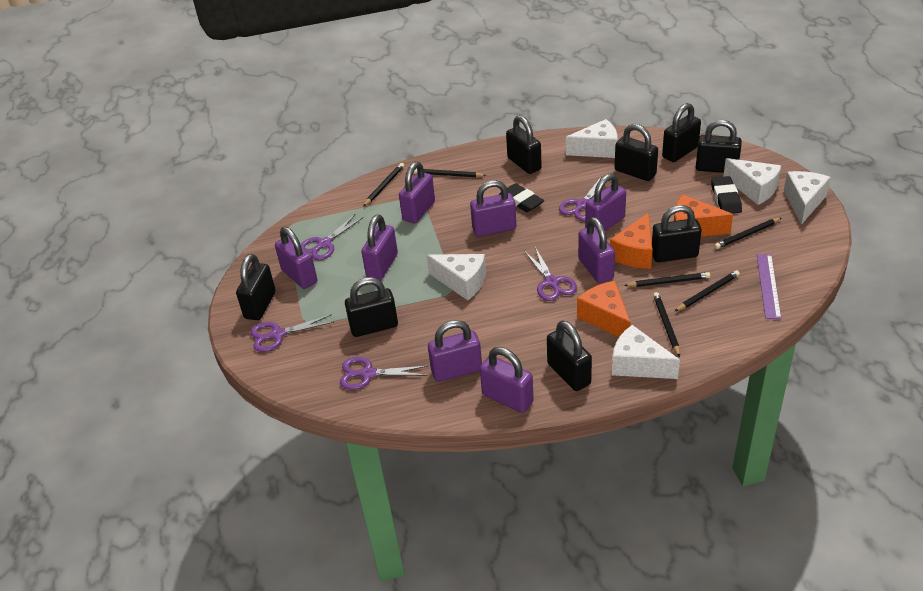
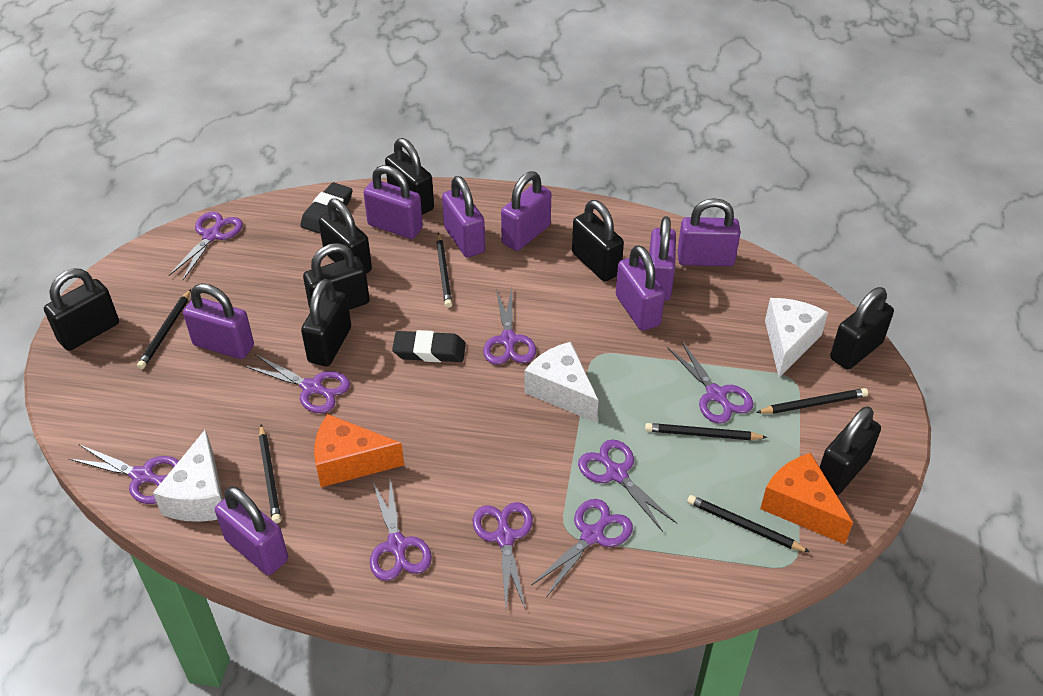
orange cheese: [577,281,631,337] [610,213,653,269] [674,195,733,236] = 3 -> [314,414,404,487] [760,453,853,544] = 2
purple ruler: [757,254,781,319] = 1 -> none = 0
purple scissors: [250,314,334,352] [300,214,364,260] [340,357,428,390] [524,247,577,301] [559,176,609,220] = 5 -> [69,445,179,504] [169,212,243,280] [245,354,350,413] [370,479,432,581] [473,502,533,610] [483,288,536,365] [531,499,633,598] [578,439,677,532] [667,340,754,424] = 9
white cheese: [427,254,486,300] [566,119,617,158] [612,325,680,379] [723,158,781,205] [784,171,831,225] = 5 -> [153,429,223,522] [525,342,599,423] [765,298,828,377] = 3

